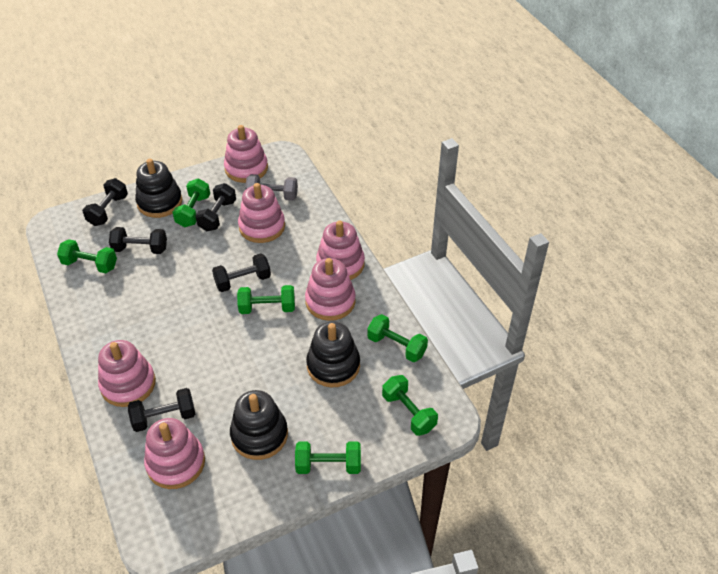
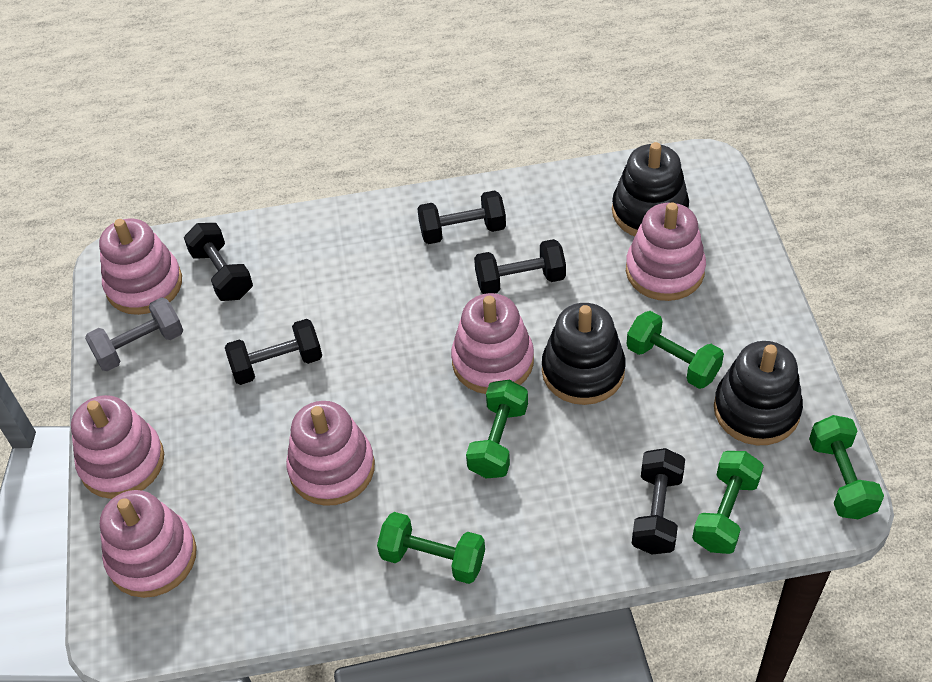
green dumbbell: [57,239,117,273] [172,178,210,227] [237,285,295,314] [295,441,361,474] [367,314,428,362] [382,375,438,436] = 6 -> [377,512,485,584] [466,380,528,478] [627,311,724,389] [692,451,764,554] [809,415,884,519] = 5

